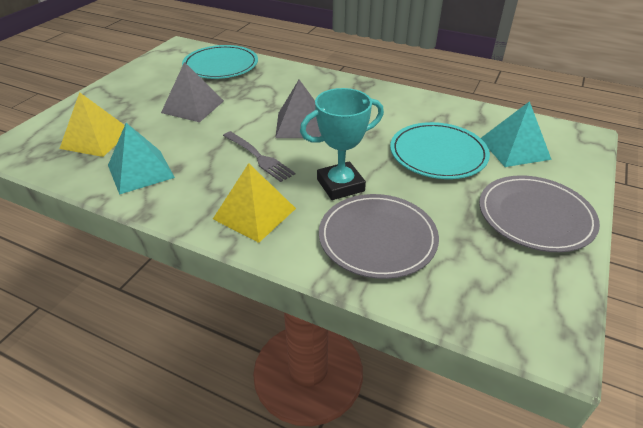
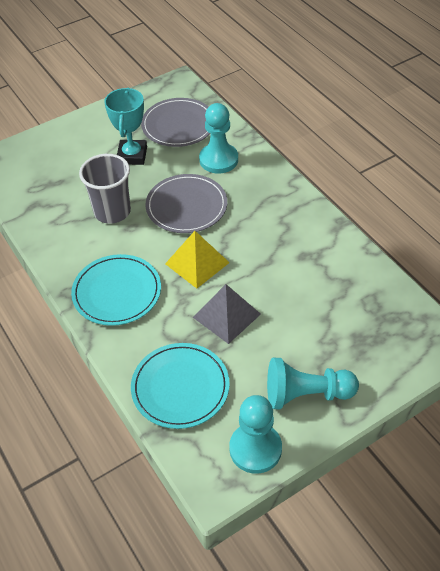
grey cup: none = 0 -> [79,154,131,224] = 1
grey fork: [223,131,295,182] = 1 -> none = 0
grey pyramid: [161,62,224,122] [275,80,321,138] = 2 -> [193,284,261,344] = 1
turquoise pawn: none = 0 -> [199,103,238,173] [229,395,282,474] [267,358,359,409] = 3
turquoise pyramid: [108,123,175,195] [481,101,552,167] = 2 -> none = 0
yellow pyramid: [59,92,125,157] [213,163,296,243] = 2 -> [165,231,230,289] = 1

